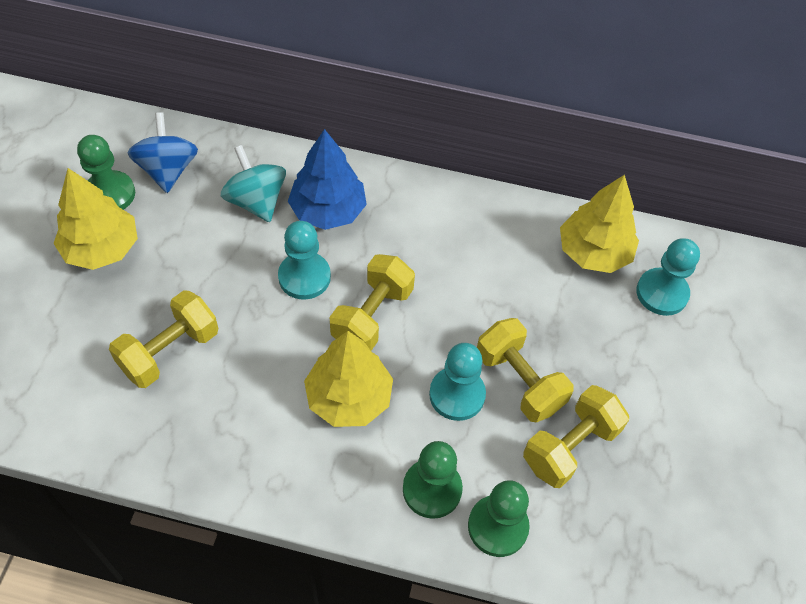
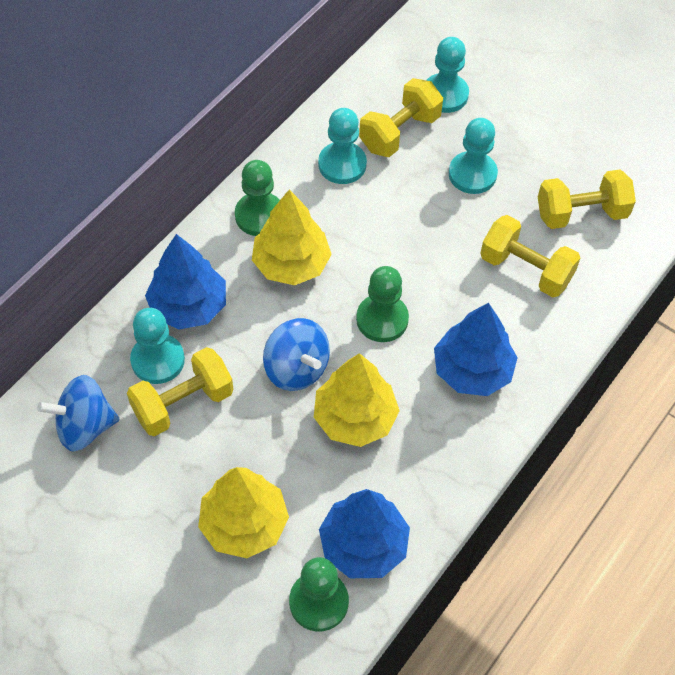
blue spinning top: [128,112,198,193] = 1 -> [37,375,120,452] [263,318,330,391] = 2
blue tree: [288,129,367,230] = 1 -> [145,234,226,329] [319,489,410,578] [434,303,518,396] = 3
turquoise pawn: [278,221,331,300] [429,343,486,421] [636,238,700,316] = 3 -> [130,308,185,384] [318,108,367,184] [426,37,469,113] [449,118,498,194] = 4
turquoise spinning top: [221,145,286,222] = 1 -> none = 0

